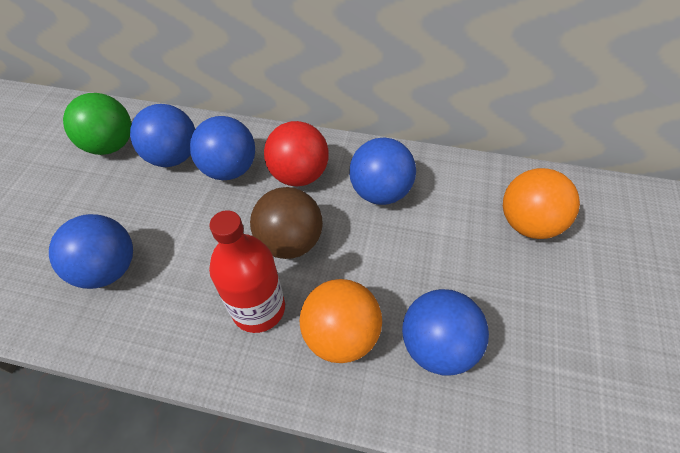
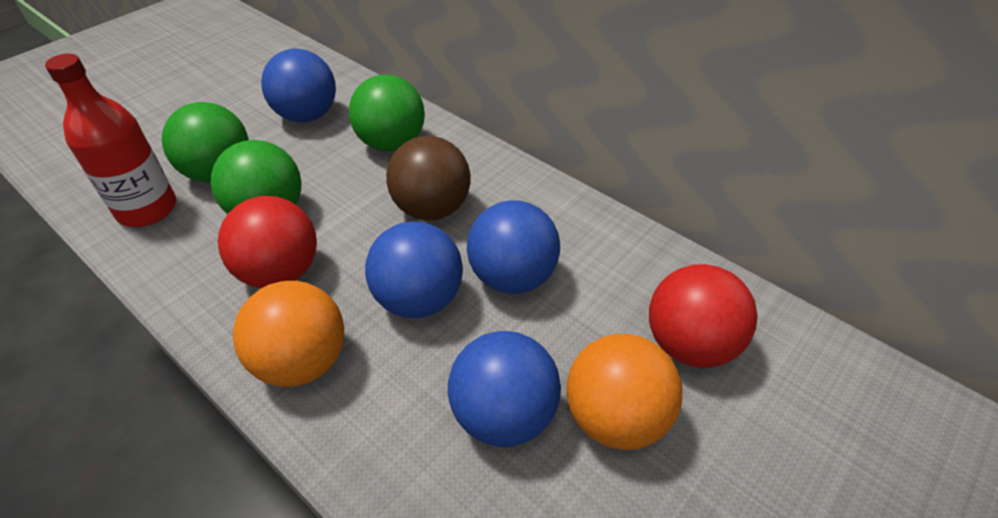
blue ball: [49,214,133,289] [130,104,195,167] [190,116,255,180] [349,137,416,205] [402,289,489,376] = 5 -> [261,49,336,122] [365,221,463,318] [448,331,561,447] [467,200,560,294] = 4
green ball: [63,93,131,155] = 1 -> [162,102,249,182] [211,140,301,214] [349,75,425,152] = 3
red ball: [264,121,329,187] = 1 -> [218,196,317,288] [649,264,757,368] = 2

